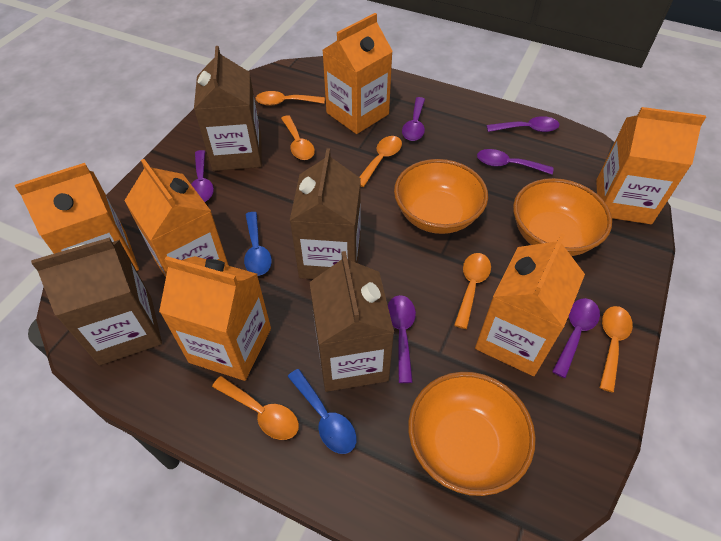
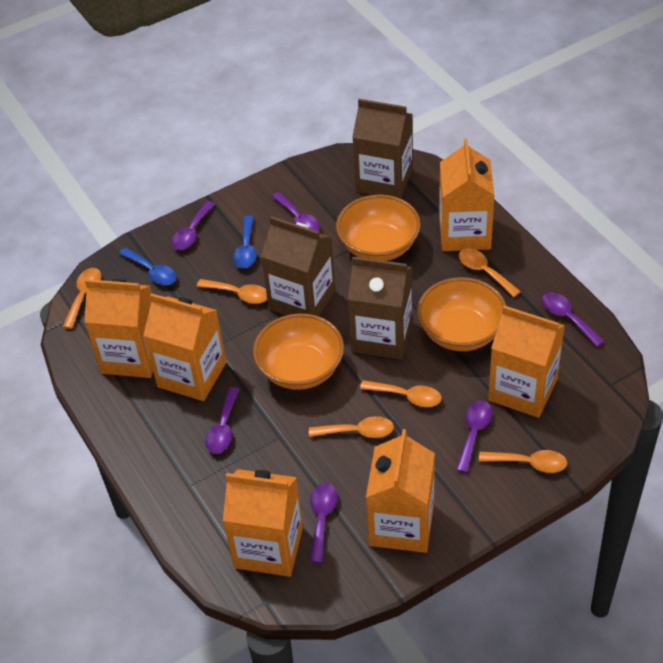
brown carton: [31,238,162,365] [194,46,262,171] [290,149,361,279] [309,251,394,392] = 4 -> [261,216,336,316] [348,257,412,359] [352,99,413,199] = 3

